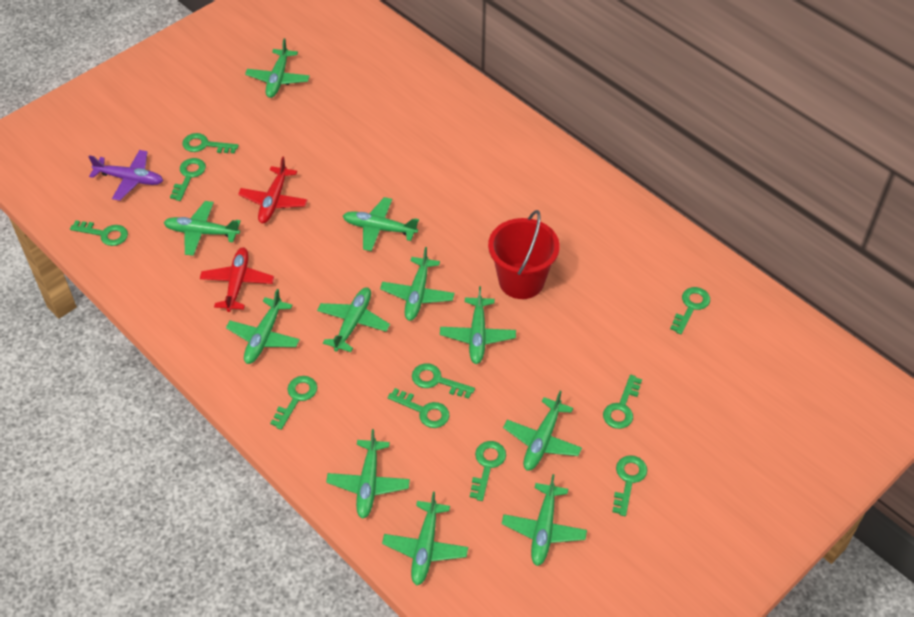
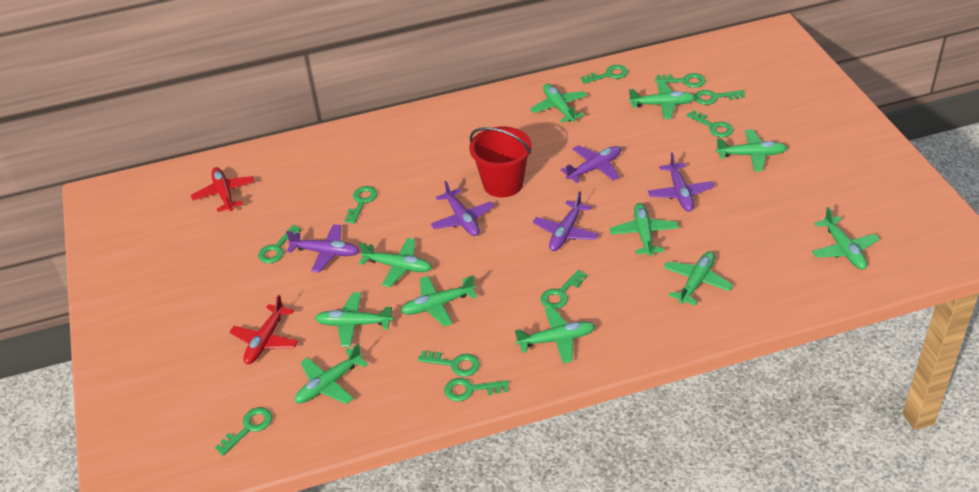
purple plane: [88,150,163,201] = 1 -> [286,224,359,272] [431,181,494,236] [533,191,599,251] [561,145,621,183] [648,152,714,212] = 5

